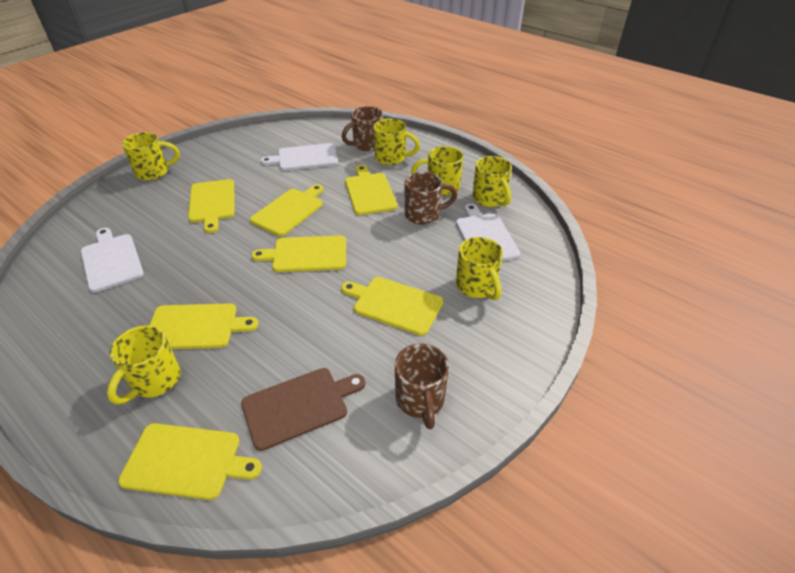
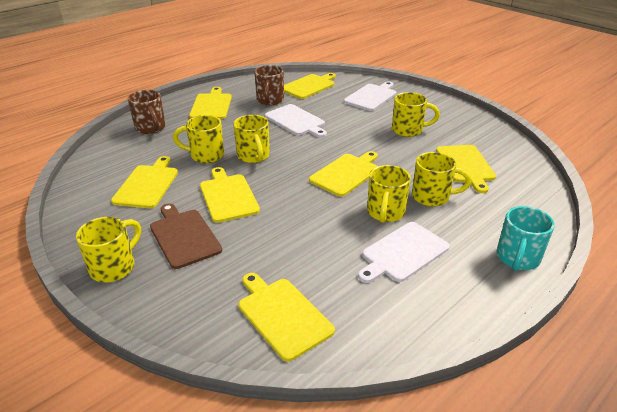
brown mug: [342,106,383,151] [395,344,449,429] [405,172,458,225] = 3 -> [128,90,165,134] [255,65,284,105] = 2
turquoise mug: none = 0 -> [496,206,555,271] = 1

